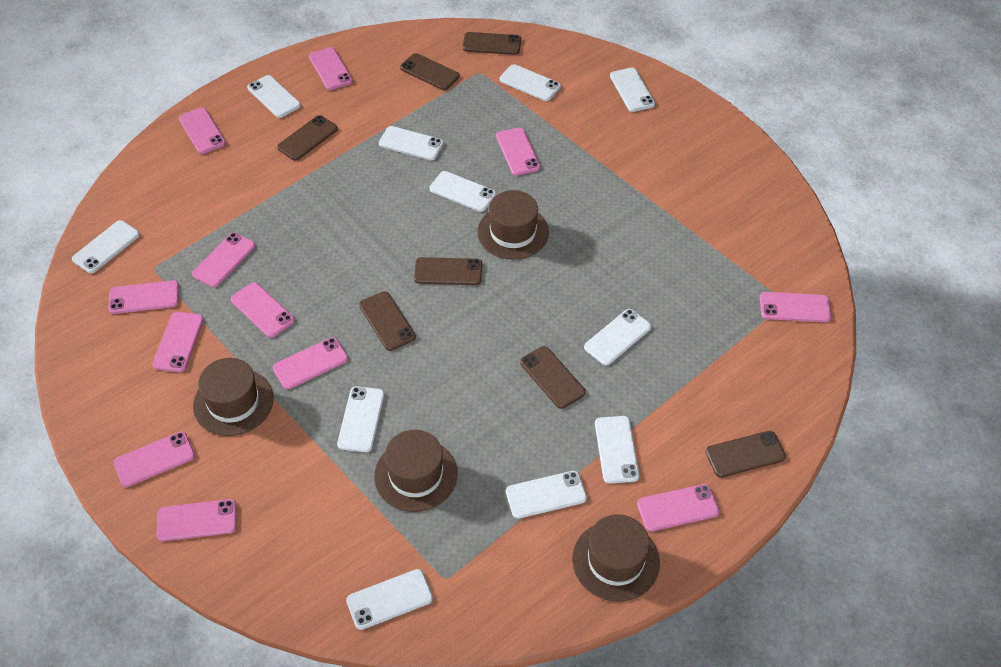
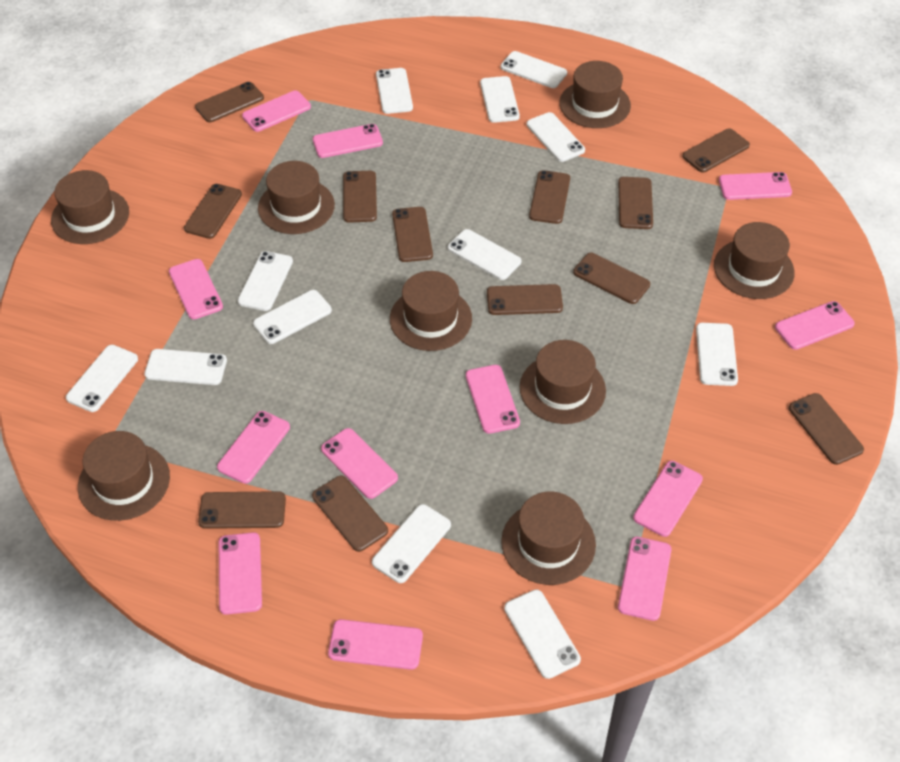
brown hat: [193,358,274,436] [374,430,458,512] [477,190,549,260] [572,514,660,602] = 4 -> [51,170,129,244] [78,431,170,521] [258,161,335,234] [390,271,472,351] [501,491,596,585] [520,340,606,424] [559,61,631,128] [714,222,795,299] = 8
brown phone: [277,115,338,161] [359,291,416,351] [400,53,460,90] [414,257,482,285] [463,32,521,55] [520,346,586,409] [706,431,786,478] = 7 -> [184,184,242,239] [195,82,264,123] [198,491,286,529] [312,476,388,552] [343,171,377,223] [392,207,433,262] [487,284,563,315] [529,170,570,224] [573,253,650,304] [618,177,653,229] [682,129,750,173] [789,393,864,465] = 12
white phone: [72,220,140,273] [247,75,301,118] [337,386,385,452] [346,569,433,630] [379,126,444,161] [430,171,496,212] [500,64,561,101] [506,471,587,519] [584,309,651,365] [595,416,639,484] [610,68,655,112] = 11 -> [66,345,138,412] [144,349,227,385] [237,251,293,311] [253,290,332,344] [372,504,451,583] [376,68,413,114] [448,229,521,280] [480,76,520,123] [501,51,567,88] [504,589,581,679] [527,112,585,162] [696,323,738,386] = 12

